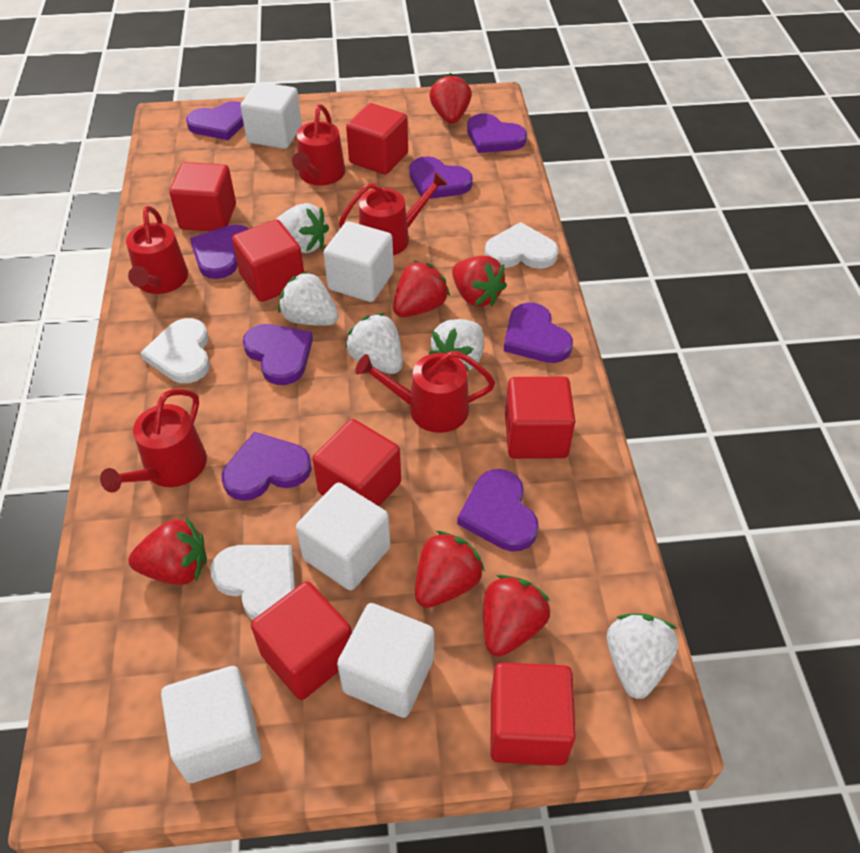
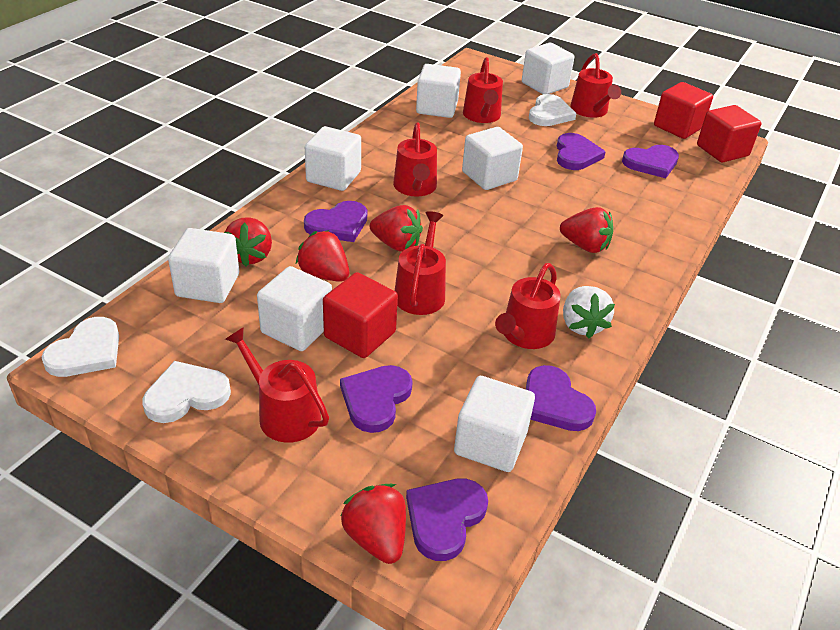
purple heart: [186,101,244,140] [190,224,249,279] [222,432,312,501] [243,324,313,385] [409,156,473,199] [457,469,539,552] [467,113,527,153] [504,302,573,363] = 8 -> [304,201,367,242] [340,365,413,433] [406,478,488,561] [526,365,596,431] [557,133,606,170] [622,145,679,178] = 6
red cube: [169,162,236,231] [232,219,304,302] [251,581,352,700] [312,419,401,506] [346,103,408,175] [490,662,576,766] [505,377,575,459] = 7 -> [323,272,398,358] [654,82,713,139] [697,105,761,162] = 3
red strawberry: [128,518,207,585] [393,260,450,317] [415,531,485,608] [429,73,471,124] [452,256,507,306] [483,575,550,657] = 6 -> [224,217,272,267] [296,230,349,282] [341,484,406,564] [370,205,423,252] [560,207,613,253] = 5
red watering can: [100,389,207,493] [126,206,188,294] [292,104,345,186] [339,171,448,256] [355,351,495,433] = 5 -> [225,327,329,443] [393,123,437,197] [395,211,446,315] [463,57,503,123] [495,263,561,349] [570,53,621,118] = 6
white cube: [161,666,262,783] [241,82,302,149] [296,482,391,590] [324,221,394,302] [337,603,434,718] = 5 -> [168,228,239,303] [257,266,332,351] [305,126,361,191] [416,64,461,118] [454,376,535,472] [462,127,523,190] [522,43,574,94] = 7
white strawberry: [277,203,329,253] [278,271,339,326] [345,313,403,374] [429,319,484,372] [607,614,679,699] = 5 -> [563,286,615,339] = 1

